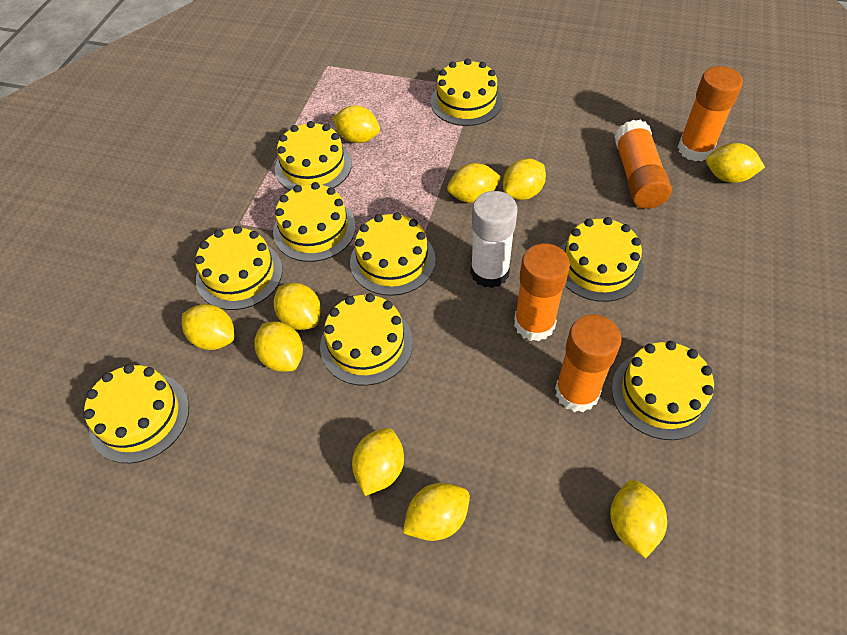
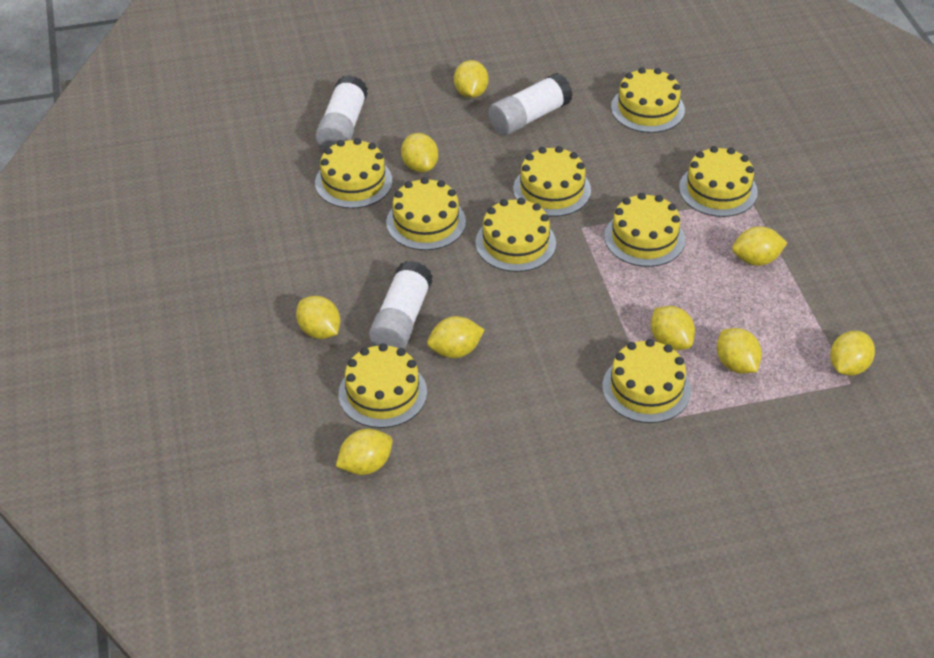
orange glue stick: [514,243,570,341] [555,314,622,412] [614,120,672,209] [678,66,743,162] = 4 -> none = 0
white glue stick: [470,191,517,288] = 1 -> [316,75,368,150] [369,261,433,349] [489,73,573,135] = 3
yellow lemon: [182,304,235,350] [255,322,303,372] [274,283,321,330] [332,105,380,143] [352,428,404,496] [403,483,470,541] [447,163,501,203] [503,158,546,200] [610,480,667,558] [706,143,765,183] = 10 -> [296,296,340,339] [336,429,393,475] [401,133,438,173] [427,316,485,358] [454,60,489,98] [651,306,695,350] [717,328,762,374] [732,226,787,266] [830,331,875,376] = 9

